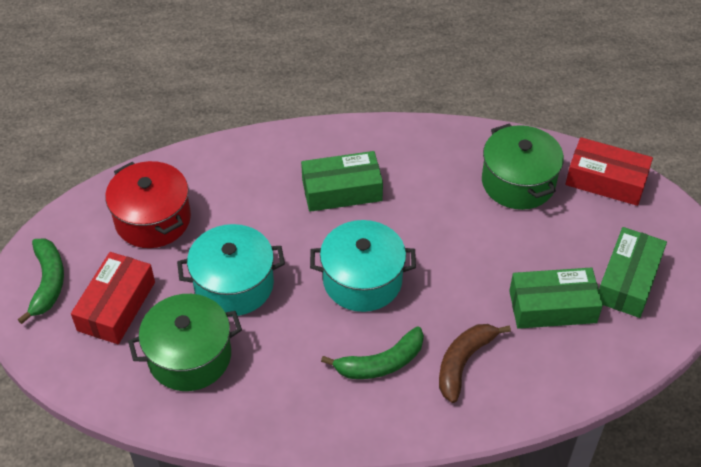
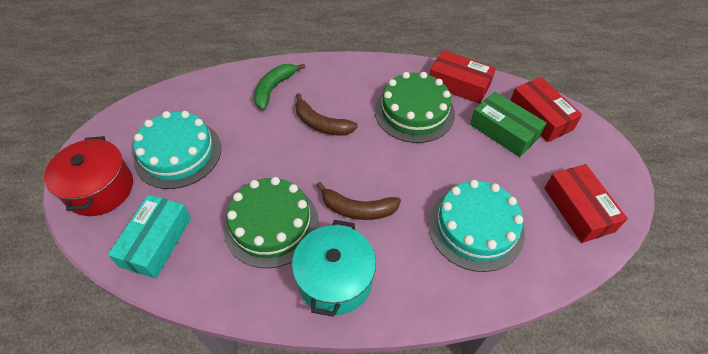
brown banana: [439,324,511,403] = 1 -> [295,93,358,135] [317,182,401,220] = 2
green banana: [18,238,64,324] [321,326,424,379] = 2 -> [254,64,305,110] = 1
green box: [301,151,383,212] [509,267,603,329] [599,227,667,318] = 3 -> [470,92,546,157] = 1
green cake: none = 0 -> [224,177,319,268] [375,72,455,143] = 2
green pot: [128,294,242,391] [482,123,564,210] = 2 -> none = 0
red box: [71,252,155,344] [565,137,653,206] = 2 -> [430,50,496,104] [510,77,582,142] [544,164,628,243] = 3
turquoise box: none = 0 -> [108,194,191,278] = 1
turquoise cake: none = 0 -> [133,111,221,189] [428,180,525,272] = 2
turquoise pot: [177,224,285,316] [310,220,416,312] = 2 -> [292,220,376,317] = 1

